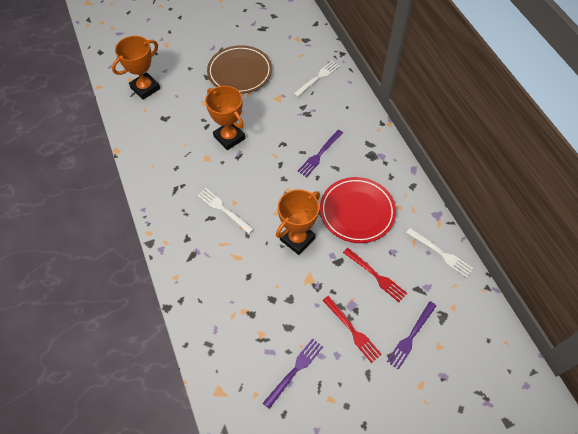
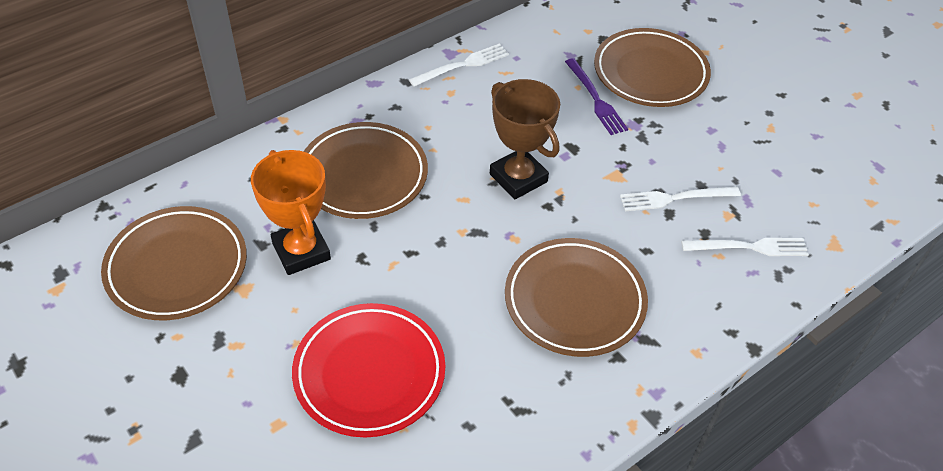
brown plate: [207,45,272,94] = 1 -> [101,206,247,320] [304,122,428,219] [505,238,648,357] [594,28,711,107] = 4
brown trophy: none = 0 -> [490,79,560,199] = 1
orange trophy: [112,36,160,100] [205,86,245,150] [276,189,320,255] = 3 -> [251,150,331,275] = 1
purple fork: [263,338,323,409] [297,130,343,177] [387,301,436,370] = 3 -> [565,58,628,135] = 1
red fork: [322,296,382,363] [343,248,407,302] = 2 -> none = 0

